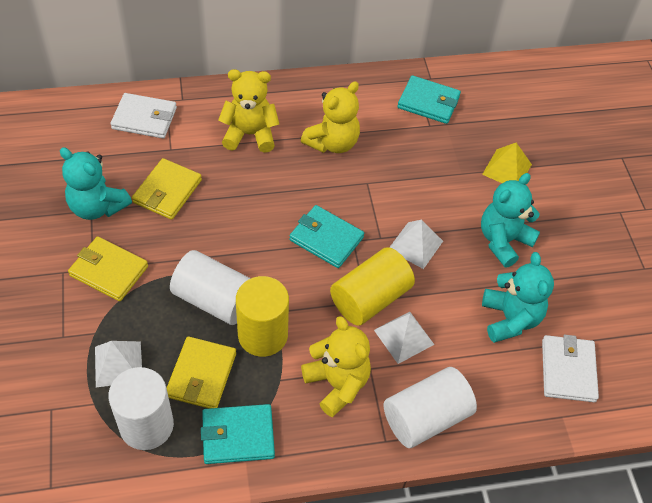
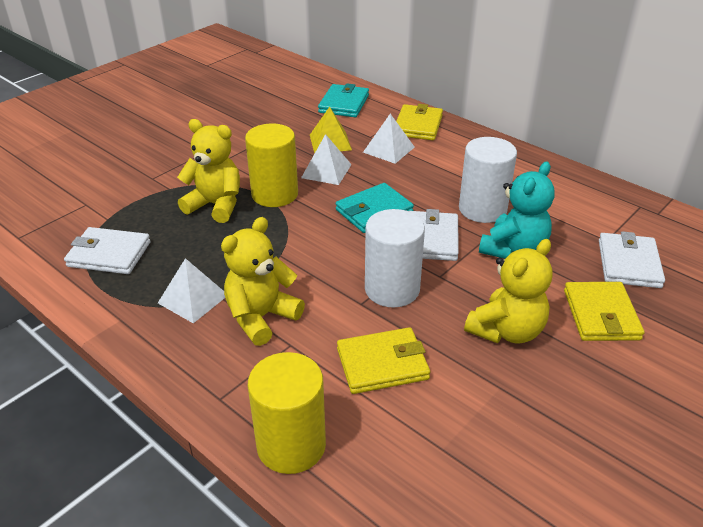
turquoise teddy bear: [60,147,132,220] [481,173,540,267] [482,252,554,343] = 3 -> [479,162,555,259] = 1
turquoise wallet: [201,404,275,464] [289,205,364,268] [398,75,461,124] = 3 -> [318,83,369,117] [336,183,414,233] = 2
white cylinder: [108,367,174,450] [170,250,251,325] [384,367,477,448] = 3 -> [365,209,425,308] [459,137,517,223] = 2
white wallet: [110,93,177,138] [542,335,599,402] = 2 -> [64,227,151,274] [409,209,459,261] [599,231,665,288] = 3

